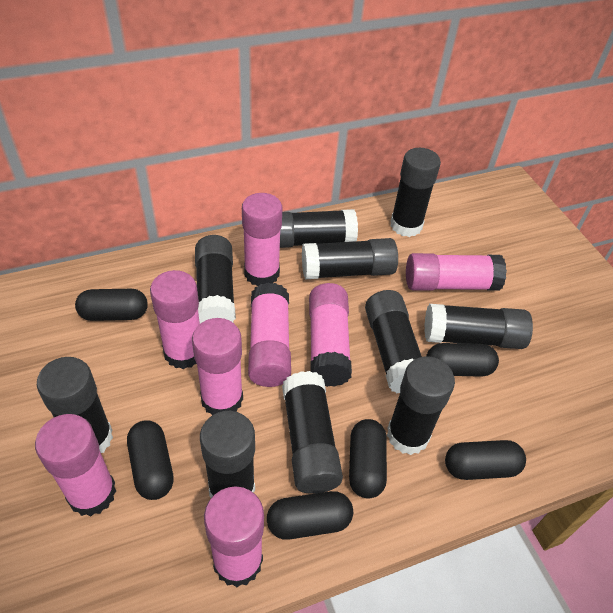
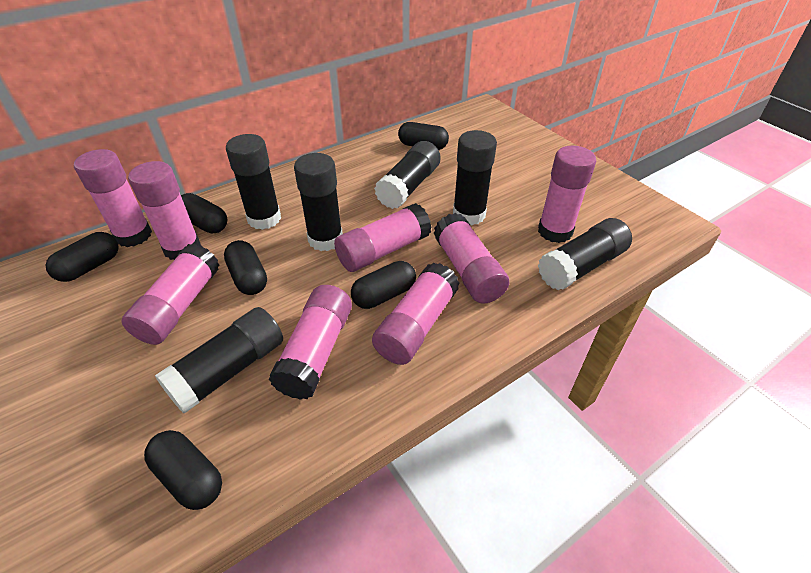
black glue stick: [37,357,113,453] [195,235,236,324] [200,411,255,498] [280,209,358,248] [282,371,343,494] [302,238,398,279] [365,290,422,394] [387,356,455,455] [390,148,441,237] [424,304,533,349] = 10 -> [155,307,283,414] [226,134,281,230] [294,153,343,251] [374,141,441,209] [453,130,497,225] [538,218,632,290] = 6

